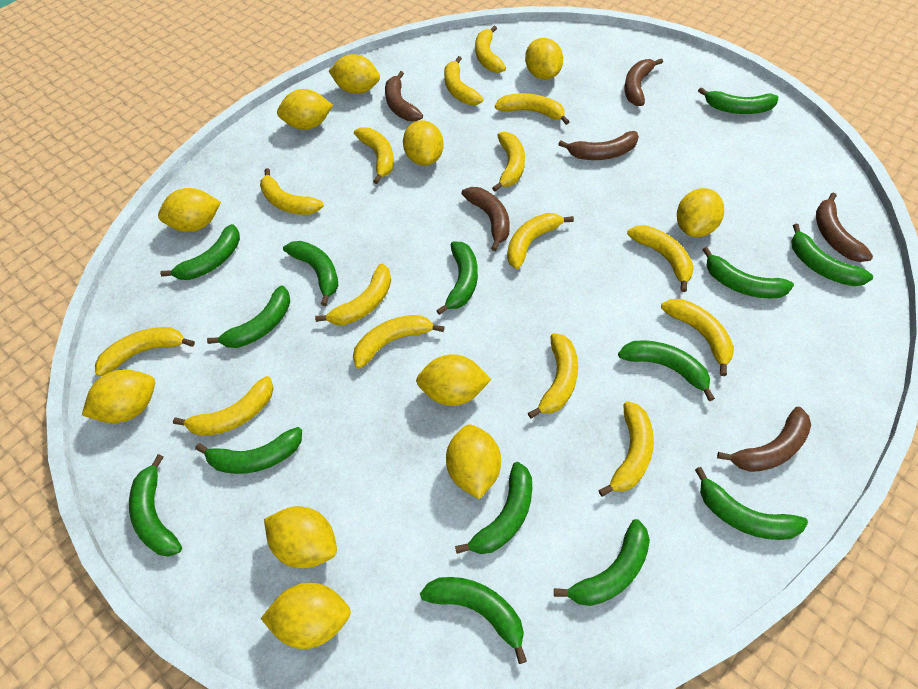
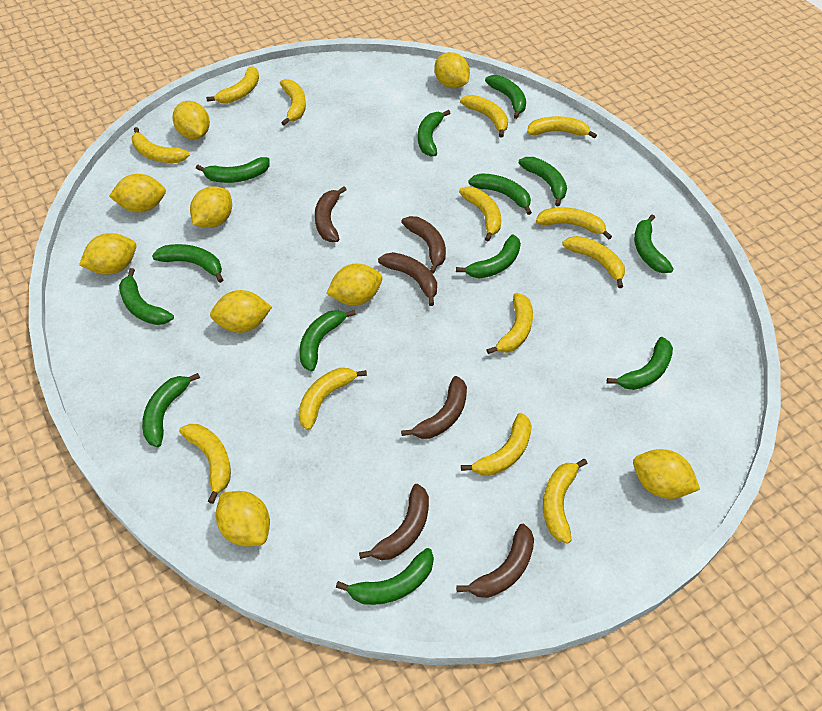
green banana: [129,454,182,557] [160,224,240,280] [195,427,302,474] [207,286,290,348] [283,241,338,306] [420,577,527,664] [436,241,478,315] [455,462,532,554] [554,519,650,606] [618,340,715,401] [695,467,808,540] [698,87,778,114] [702,247,794,298] [791,224,873,286] = 14 -> [119,268,174,325] [142,373,200,447] [152,244,223,283] [196,157,270,183] [299,310,356,371] [336,548,434,605] [418,110,451,156] [456,234,521,279] [468,173,532,215] [485,75,526,119] [518,157,567,207] [607,337,673,390] [634,214,674,273] = 13
yellow banana: [95,327,195,376] [173,376,273,436] [260,168,324,215] [315,264,391,325] [353,315,444,369] [354,127,394,184] [444,56,483,105] [475,25,506,73] [492,132,525,192] [495,93,570,125] [507,213,574,269] [528,333,578,419] [598,401,654,497] [627,225,694,292] [661,299,734,376] = 15 -> [132,127,190,163] [179,424,231,504] [206,66,259,104] [280,79,306,125] [298,368,367,430] [459,186,501,241] [460,95,508,138] [461,413,532,476] [486,293,533,354] [527,116,597,139] [536,207,612,240] [543,459,587,544] [562,236,625,288] = 13
yellow lemon: [82,369,155,423] [158,188,221,232] [261,583,351,649] [264,506,337,568] [277,89,333,130] [329,54,380,94] [403,120,444,166] [416,354,491,406] [446,424,501,499] [525,38,563,80] [677,188,724,237] = 11 -> [79,233,136,275] [109,174,166,212] [173,101,210,139] [190,186,232,228] [210,290,272,333] [216,491,270,546] [326,264,382,306] [434,52,470,88] [633,449,700,499] = 9

